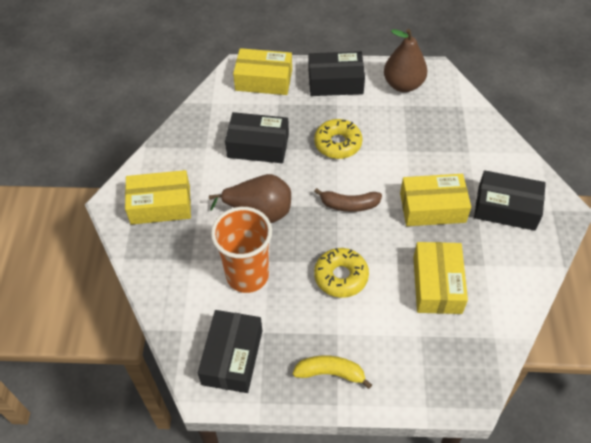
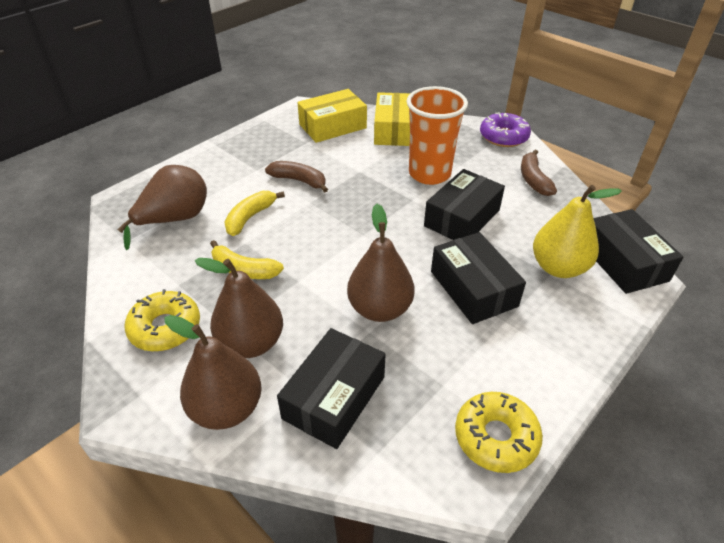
brown banana: [314,188,382,212] = 1 -> [265,161,328,193] [521,150,557,196] = 2
brown pear: [209,174,291,223] [384,29,427,92] = 2 -> [117,165,207,250] [164,315,262,430] [195,258,283,358] [347,204,414,322] = 4
purple donut: none = 0 -> [480,112,531,147] = 1
yellow banana: [293,355,372,389] = 1 -> [210,240,284,279] [224,191,285,236] = 2
yellow box: [125,170,191,225] [233,48,292,95] [400,174,471,226] [413,242,468,314] = 4 -> [297,89,367,143] [374,92,410,146] = 2
yellow pear: none = 0 -> [533,185,622,278] = 1

